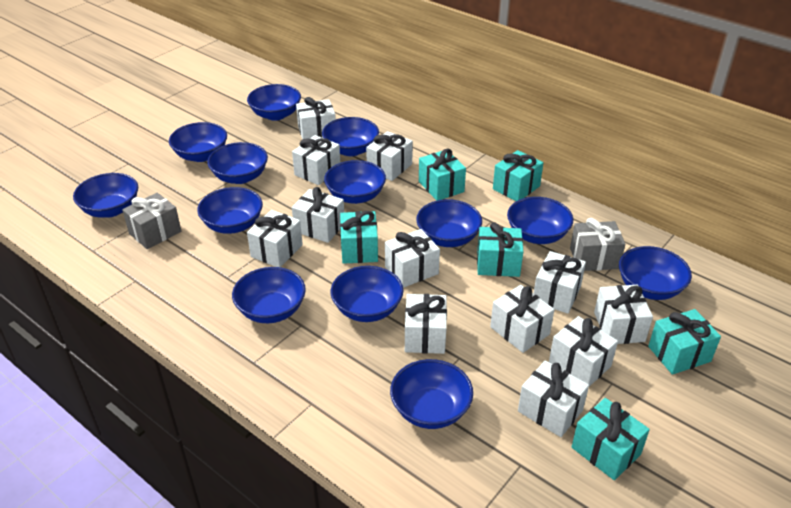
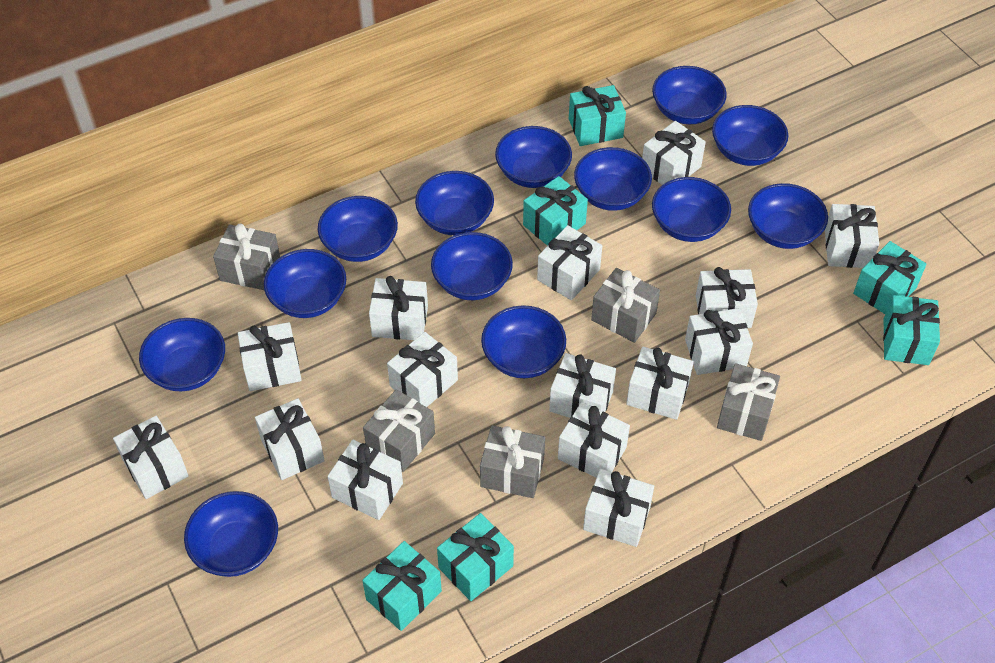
grey gift: [122,193,181,249] [570,218,625,271] = 2 -> [213,223,280,290] [363,389,435,472] [480,425,545,498] [591,268,660,343] [717,363,780,441] = 5
white gift: [247,210,303,267] [292,135,340,185] [292,187,344,243] [296,97,336,140] [366,131,413,181] [385,229,440,288] [405,294,447,354] [490,285,555,353] [518,360,589,437] [534,251,586,314] [549,316,618,387] [594,285,653,344] = 12 -> [113,416,189,499] [238,322,302,391] [255,398,325,480] [327,440,403,520] [369,276,428,340] [387,332,458,407] [537,225,602,300] [549,353,616,418] [558,402,630,478] [583,469,654,547] [626,347,694,420] [642,121,706,185] [685,308,753,375] [696,267,758,328] [825,204,879,268] = 15

